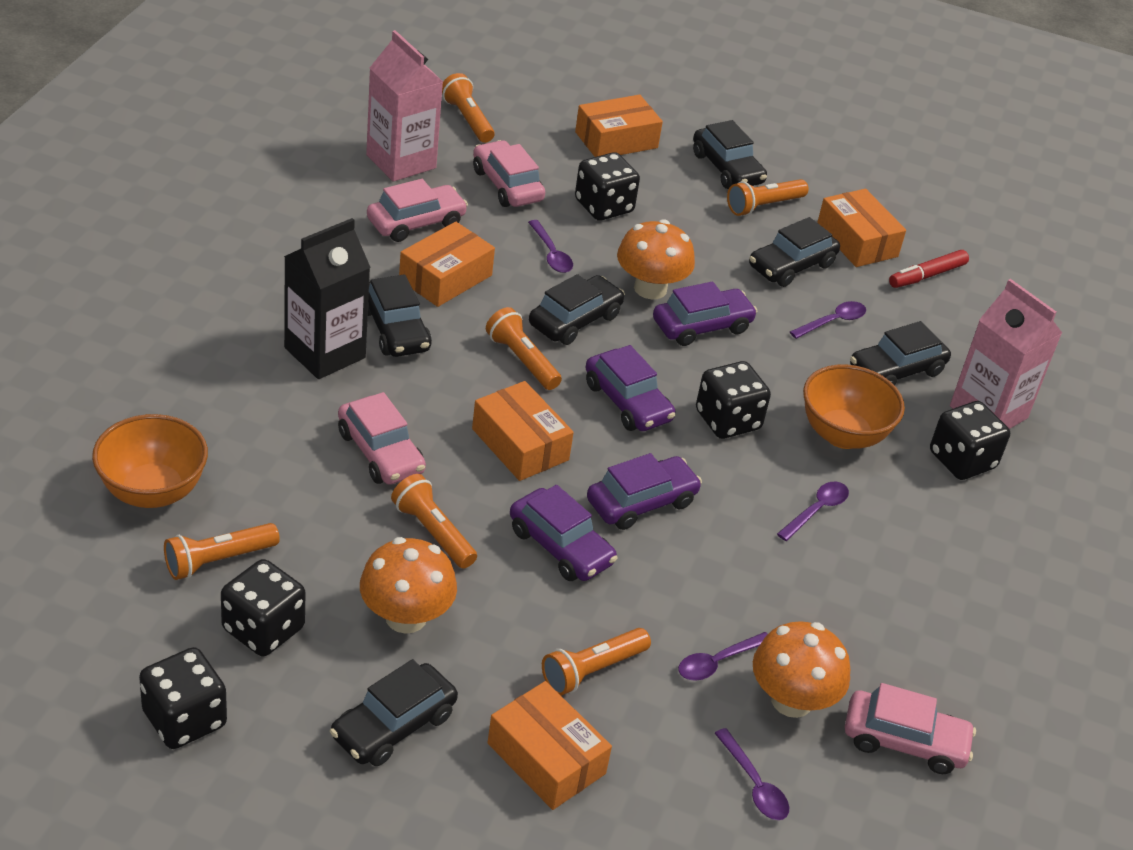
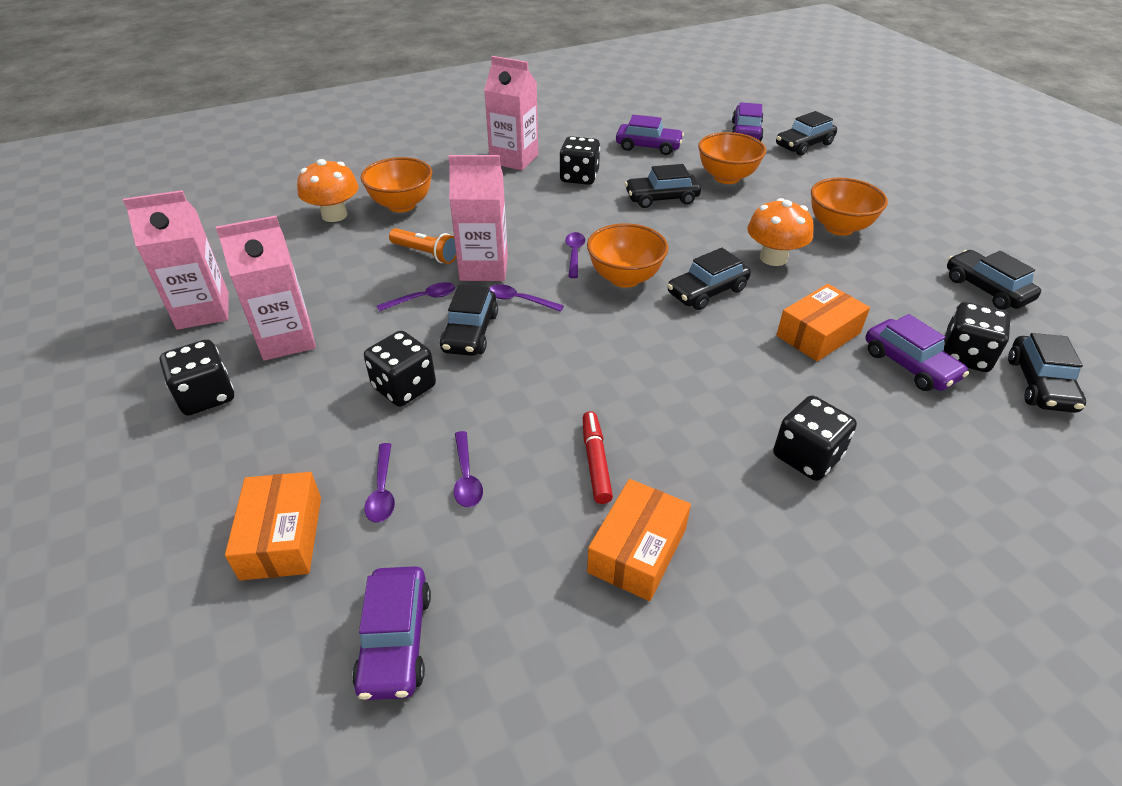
black carton: [284,218,371,379] = 1 -> none = 0
orange bowl: [92,414,208,508] [803,364,905,449] = 2 -> [361,157,432,212] [587,223,669,288] [698,132,766,184] [811,178,888,236] = 4
orange box: [399,222,495,307] [472,381,574,481] [487,681,612,810] [575,95,663,157] [817,189,906,267] = 5 -> [225,472,321,581] [587,479,691,601] [776,284,870,362] = 3
orange flashlight: [164,523,280,580] [391,474,477,569] [442,73,495,143] [486,307,562,390] [542,628,651,696] [727,179,809,216] = 6 -> [389,228,456,264] = 1
orange mushroom: [360,537,457,634] [617,219,695,299] [753,621,850,718] = 3 -> [297,159,359,222] [747,198,814,266] = 2
pink car: [338,392,426,485] [367,179,468,242] [473,140,545,207] [845,683,976,774] = 4 -> none = 0
pink carton: [366,30,443,182] [950,279,1062,429] = 2 -> [123,190,229,330] [216,216,316,361] [449,155,508,281] [484,56,538,170] = 4

